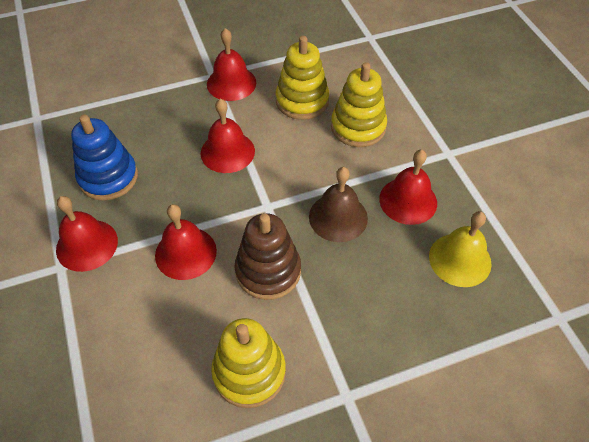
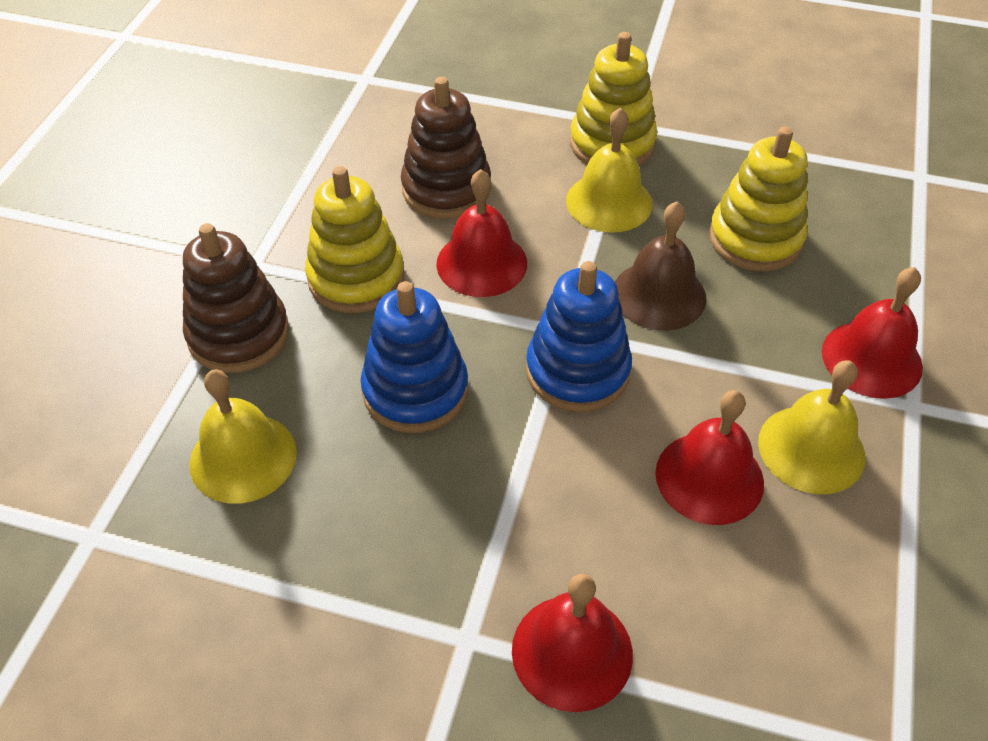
blue stacking toy: [71,114,138,201] = 1 -> [361,281,468,433] [526,261,632,412] = 2
brown stacking toy: [234,213,301,300] = 1 -> [183,223,289,373] [401,77,491,219] = 2
red bell: [56,196,118,272] [155,204,217,280] [201,99,255,173] [207,28,256,101] [379,150,437,225] = 5 -> [436,169,527,297] [512,574,633,712] [655,390,764,525] [822,267,923,399] = 4
yellow bell: [429,211,492,287] = 1 -> [189,369,297,504] [566,107,652,233] [758,360,865,494] = 3

